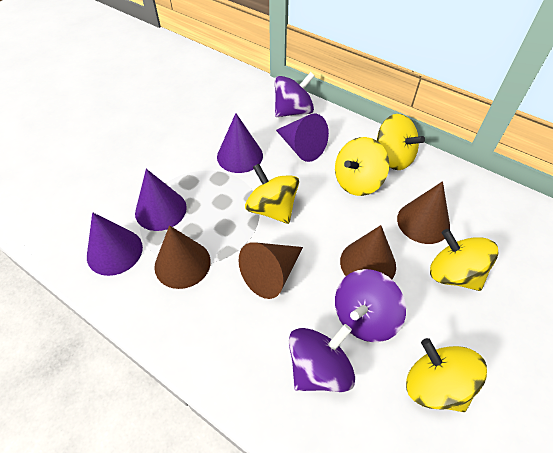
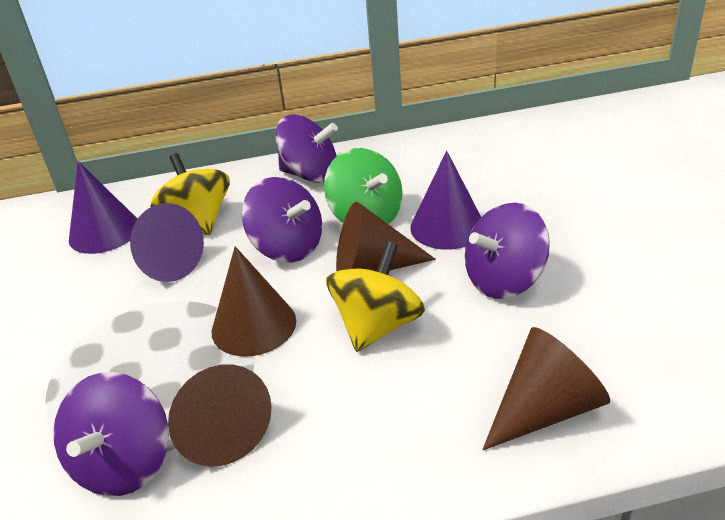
green spinning top: none = 0 -> [324,148,403,224] = 1
purple cone: [87,212,143,276] [135,169,187,231] [217,113,263,173] [276,114,329,162] = 4 -> [69,161,137,254] [130,203,204,282] [410,151,481,250] = 3
purple spinning top: [275,72,315,117] [289,324,355,392] [335,269,406,342] = 3 -> [53,372,169,496] [242,177,322,262] [275,115,338,183] [465,203,550,299] = 4
yellow spinning top: [245,163,299,224] [335,137,389,196] [377,114,425,170] [406,338,487,412] [430,229,498,291] = 5 -> [150,153,230,236] [326,241,425,352] = 2

